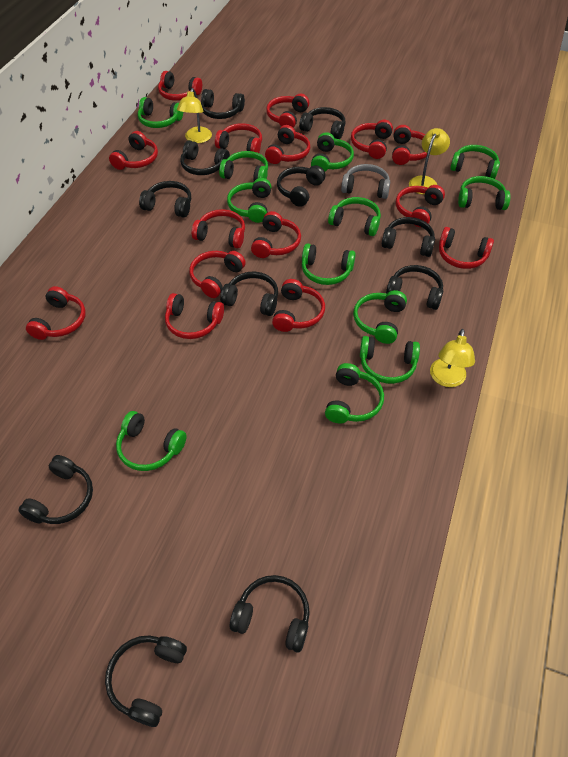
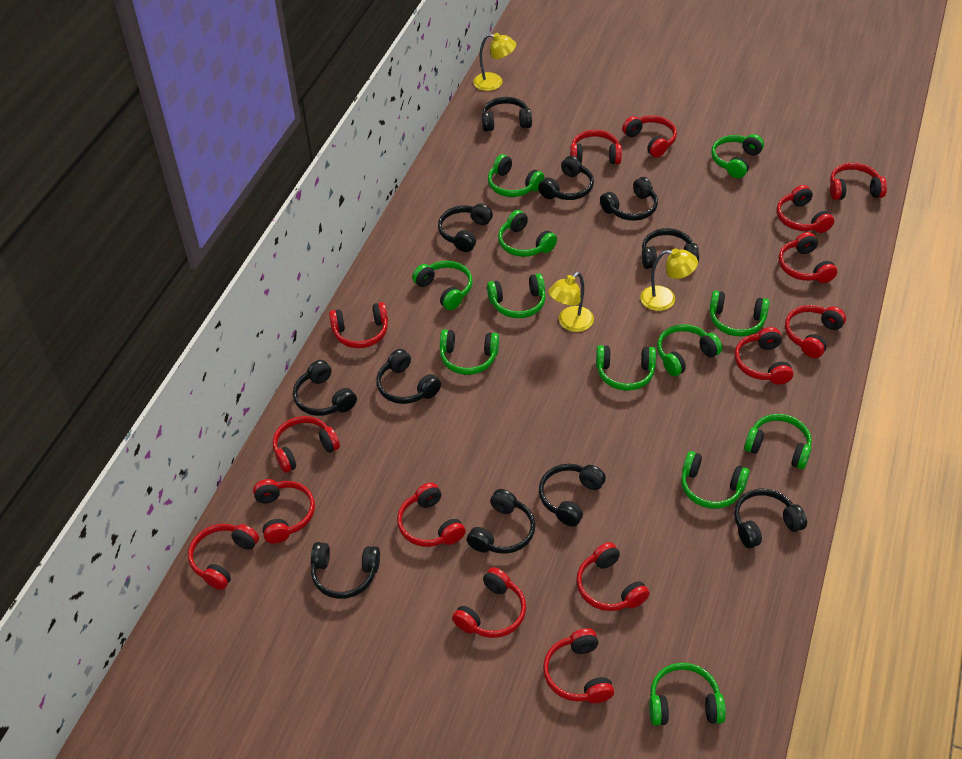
grey headphones: [341,164,390,199] = 1 -> none = 0

